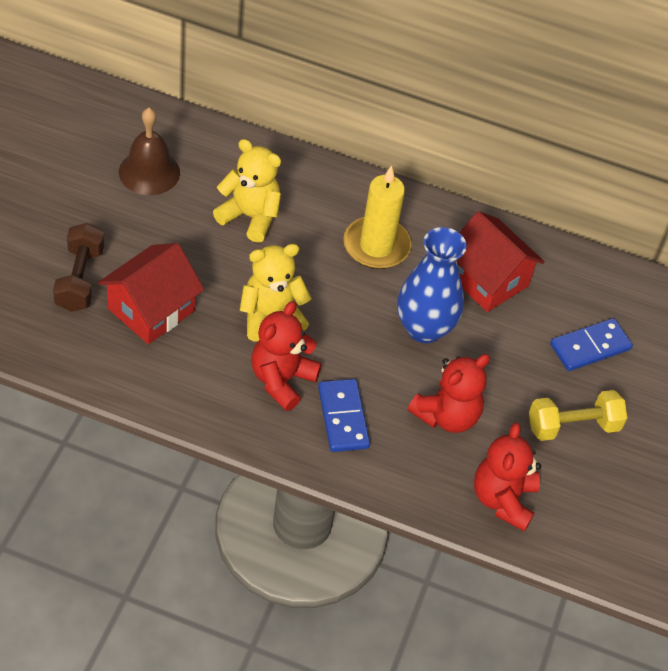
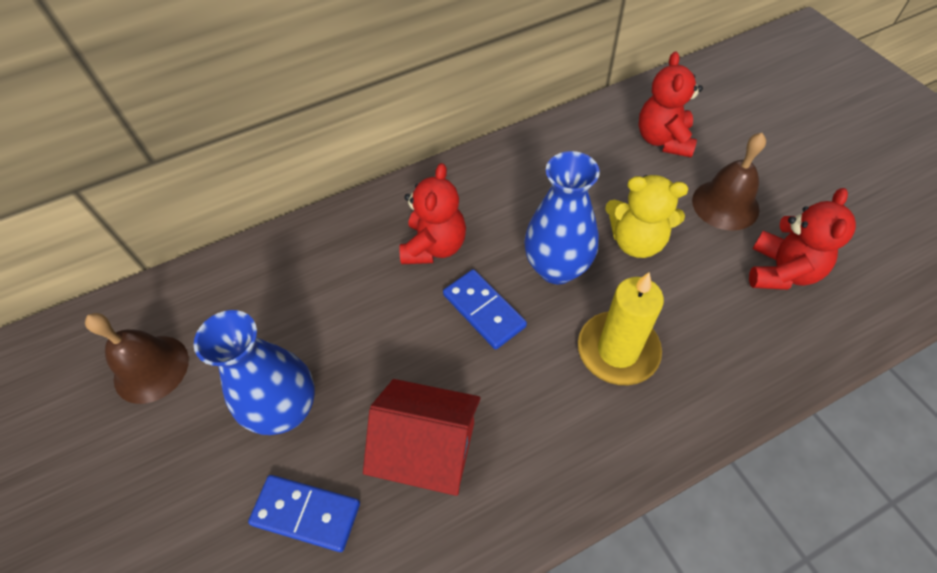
blue vase: [397,227,467,343] = 1 -> [194,310,315,435] [524,151,600,284] = 2
brown bell: [119,108,180,195] = 1 -> [85,313,189,404] [692,133,766,231] = 2
brown dumbbell: [53,223,104,312] = 1 -> none = 0
red house: [98,243,204,344] [457,211,545,312] = 2 -> [363,379,481,496] = 1
yellow dumbbell: [529,390,627,441] = 1 -> none = 0
yellow teddy bear: [213,139,281,243] [240,244,312,342] = 2 -> [605,175,688,258] = 1

